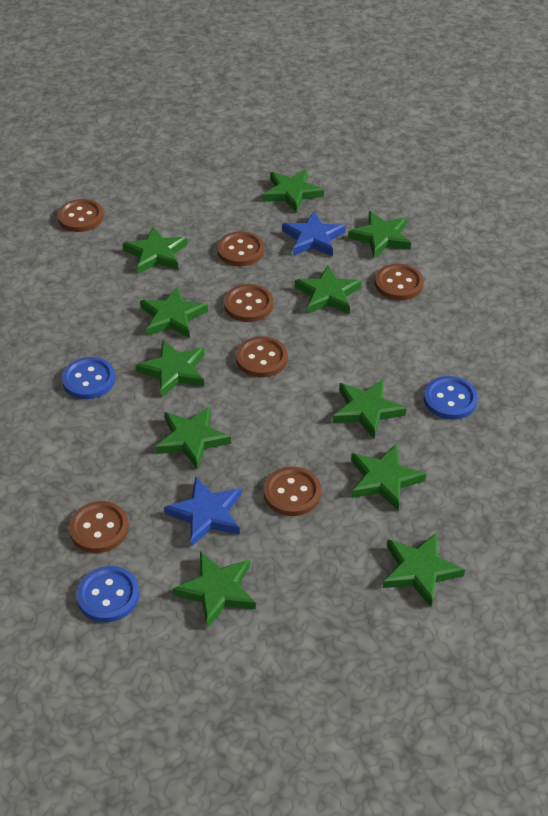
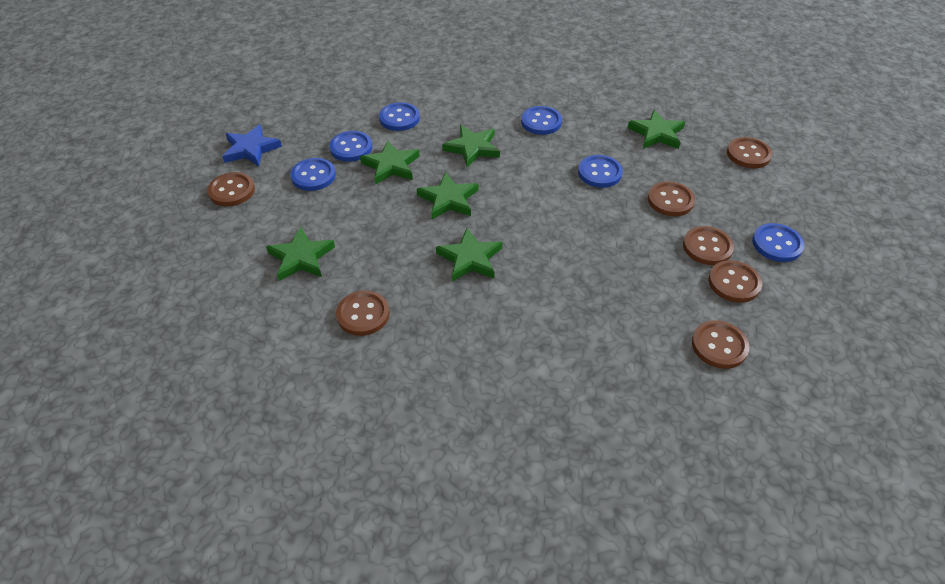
blue button: [62,357,115,399] [76,566,139,622] [424,376,478,420] = 3 -> [290,158,336,191] [329,131,372,162] [379,102,420,131] [521,106,562,135] [578,155,623,188] [752,223,804,262] = 6
blue star: [164,476,241,547] [282,211,346,257] = 2 -> [222,124,282,167] = 1
green star: [123,226,188,274] [136,340,204,398] [140,287,208,338] [155,406,231,469] [172,551,256,628] [263,169,324,213] [295,265,362,314] [333,379,406,439] [348,211,411,258] [351,444,426,510] [383,533,465,607] = 11 -> [266,227,335,281] [360,140,420,185] [417,172,478,219] [436,228,502,282] [442,125,500,167] [628,109,685,149] = 6

